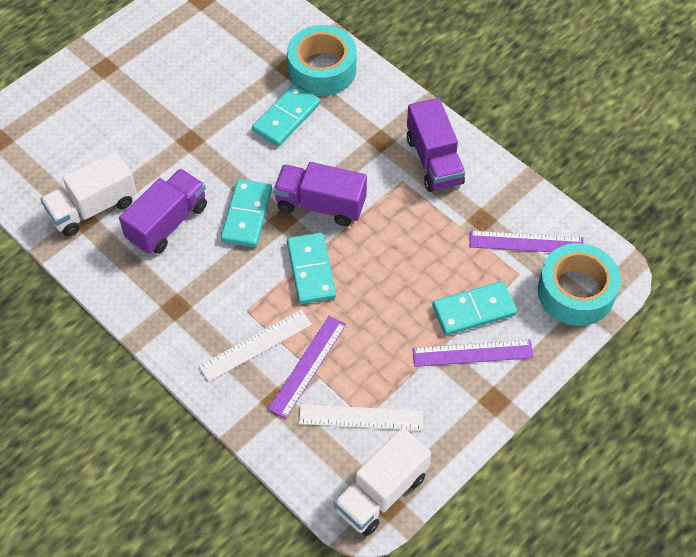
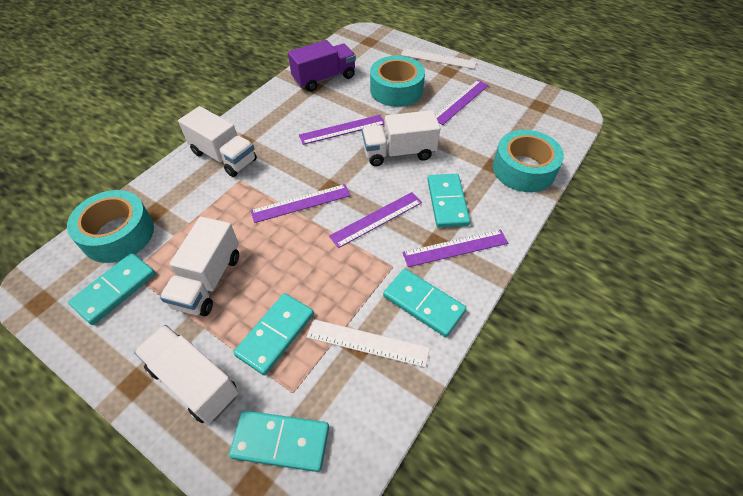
purple ruler: [268,316,346,419] [412,339,534,367] [470,231,584,252] = 3 -> [250,184,350,223] [299,115,385,145] [329,192,422,248] [402,229,508,267] [436,80,489,125] = 5
purple truck: [119,169,207,254] [273,162,367,226] [407,98,465,192] = 3 -> [288,40,356,92] = 1
turquoise domino: [221,179,272,247] [252,84,320,146] [287,233,336,304] [432,281,517,336] = 4 -> [68,253,156,325] [229,410,329,472] [233,293,314,375] [383,269,466,337] [428,174,470,228] = 5
turquoise tape: [287,25,357,96] [538,243,621,326] = 2 -> [67,190,154,263] [370,56,425,107] [493,130,564,192] = 3
white truck: [40,151,137,237] [334,428,431,536] = 2 -> [134,325,239,424] [160,217,239,316] [178,106,257,177] [362,110,440,166] = 4

